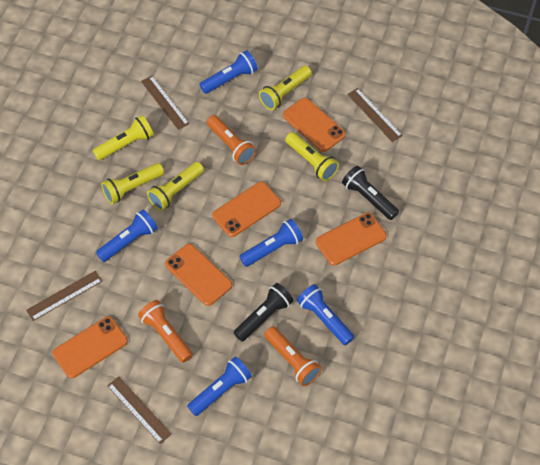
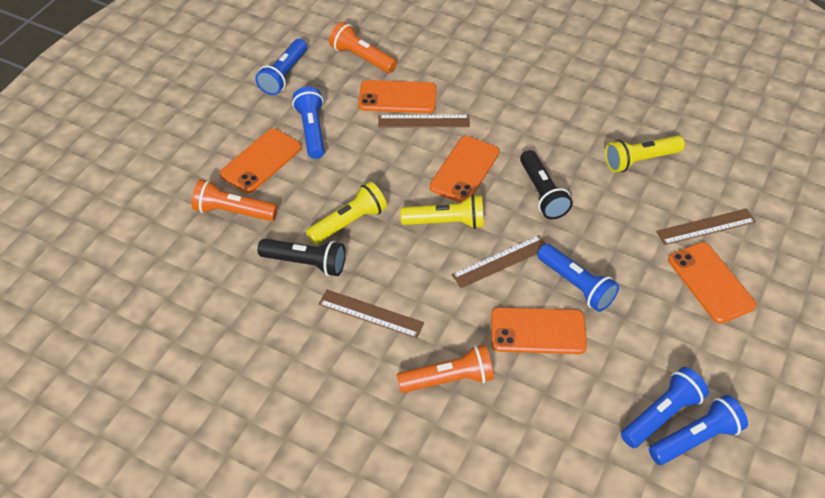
yellow flashlight: [93,115,154,160] [101,163,164,204] [147,162,204,211] [259,66,312,110] [285,132,339,181] = 5 -> [306,182,387,245] [400,194,484,229] [605,135,685,173] = 3

